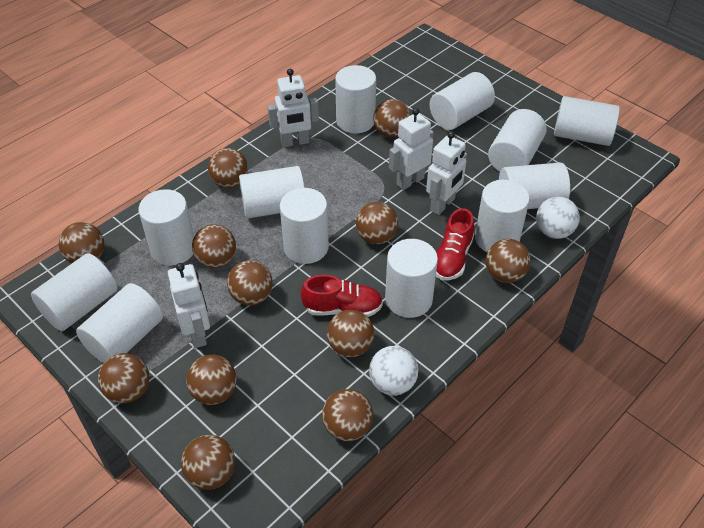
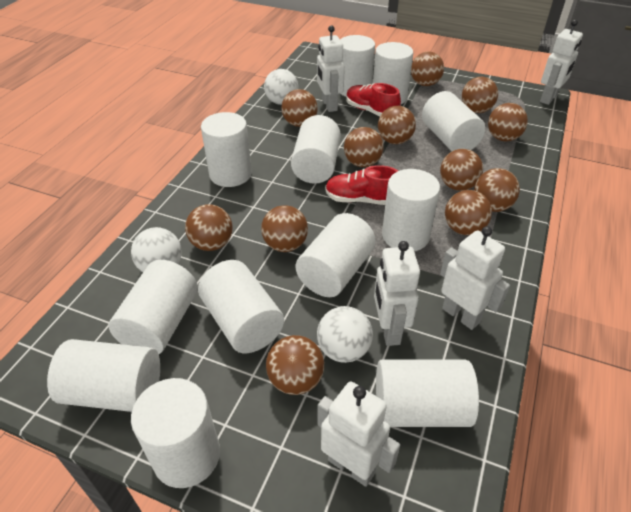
white ball: [369,346,418,395] [536,197,580,239] = 2 -> [131,227,182,272] [264,69,298,105] [317,306,373,363] = 3
white robot: [168,263,210,348] [268,69,319,147] [389,108,434,190] [426,131,467,215] = 4 -> [317,25,345,112] [317,381,400,487] [374,241,420,346] [440,226,510,330] [540,19,583,105] = 5

